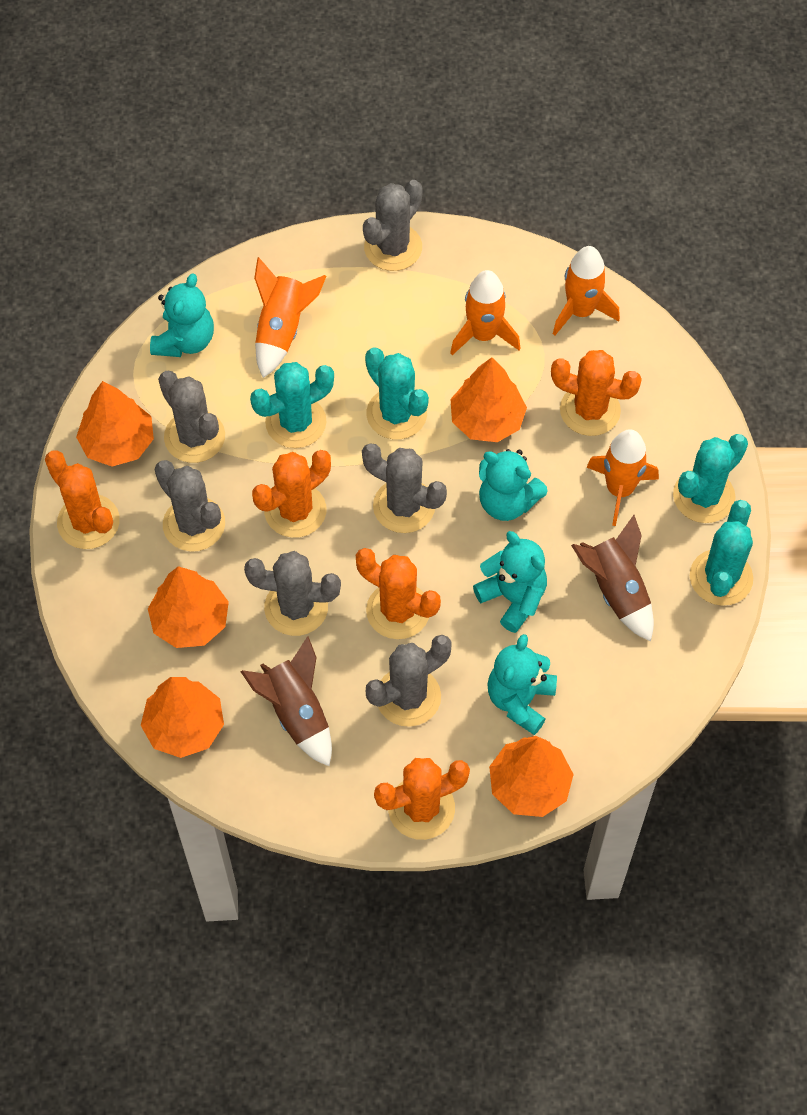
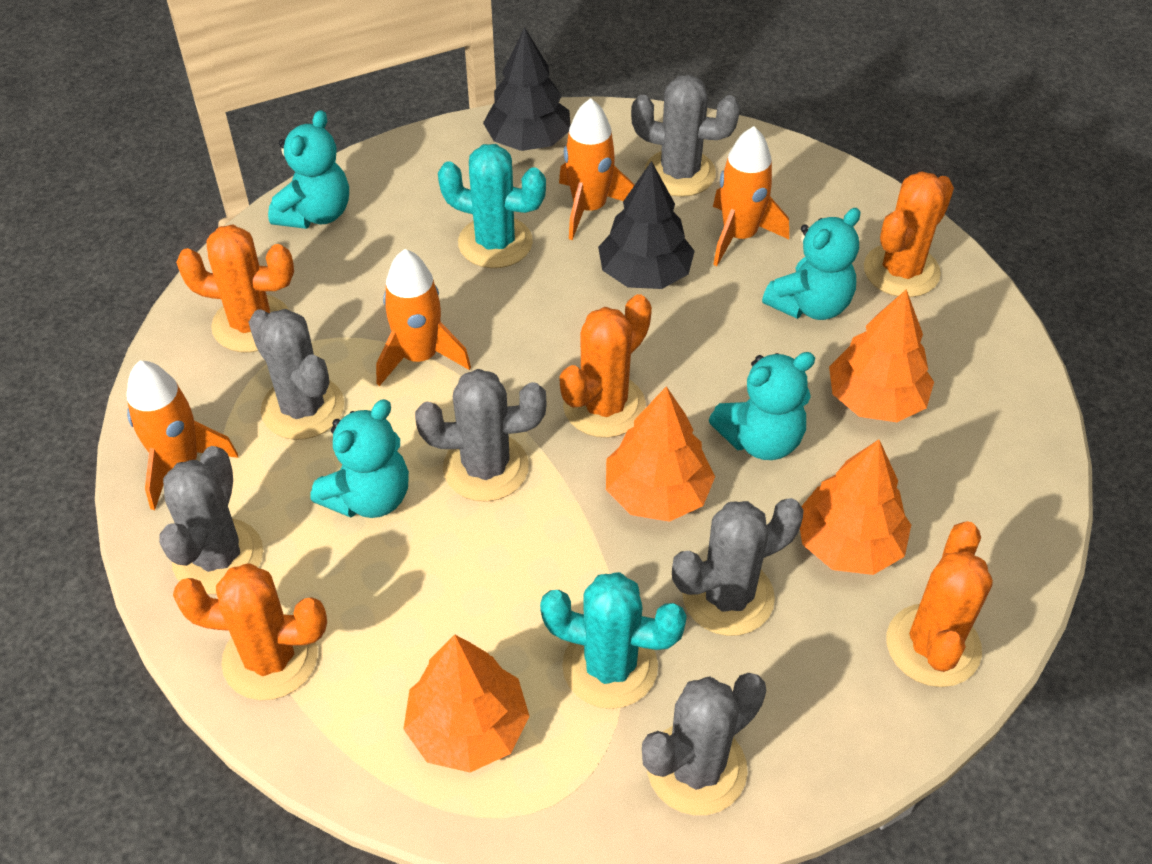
black tree: none = 0 -> [483,27,571,151] [598,161,695,289] = 2
brown rocket: [241,636,332,766] [571,515,654,641] = 2 -> none = 0
orange tree: [76,381,154,467] [141,677,224,758] [148,566,229,648] [451,357,527,442] [489,736,574,817] = 5 -> [403,635,530,772] [606,386,715,522] [800,440,911,575] [829,290,934,422] = 4
turquoise cactus: [250,362,334,448] [365,347,429,439] [673,434,748,523] [690,500,753,606] = 4 -> [438,144,546,268] [540,572,687,709] = 2

